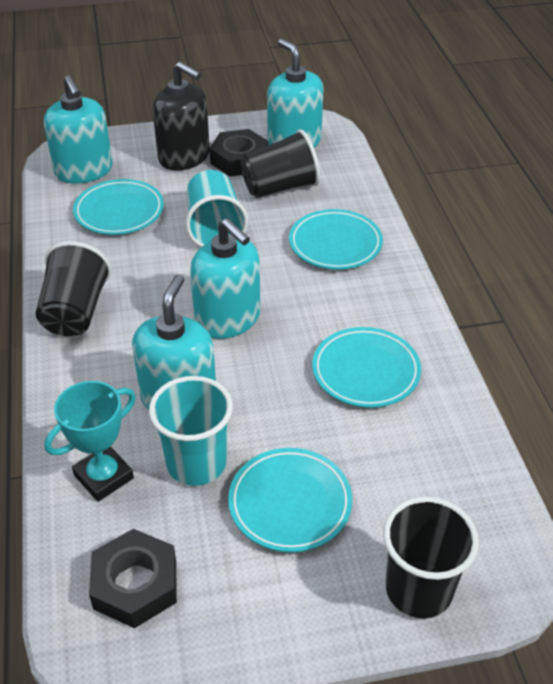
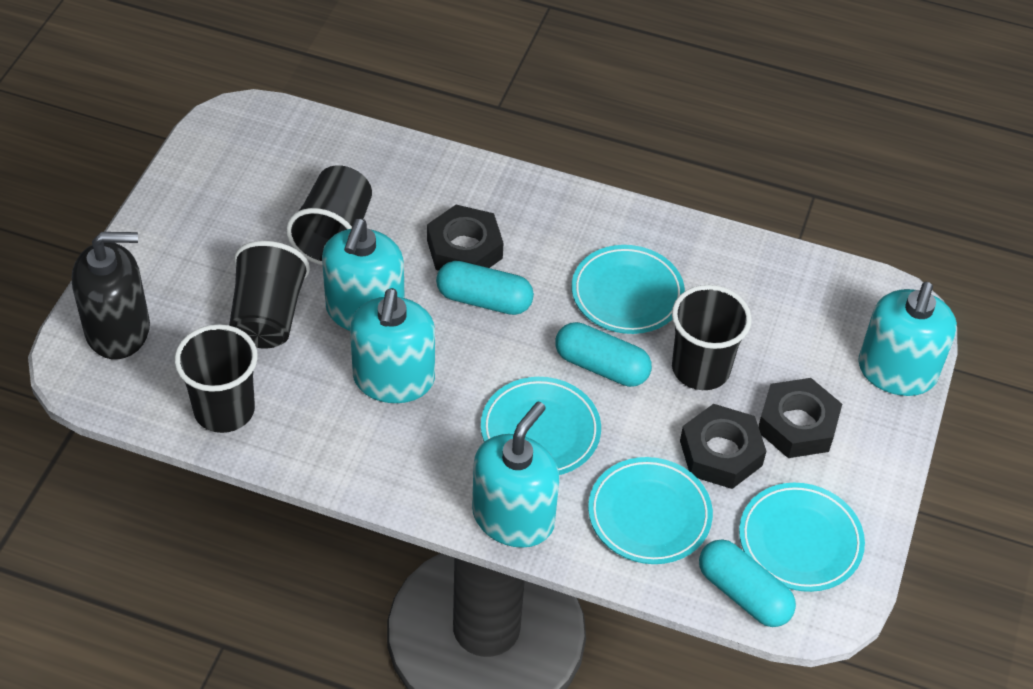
black cup: [36,241,112,336] [241,129,320,198] [383,496,479,619] = 3 -> [174,324,258,433] [229,241,310,349] [286,165,372,265] [672,285,752,390] = 4
black nut: [89,529,177,628] [209,129,269,177] = 2 -> [427,205,503,271] [680,404,766,489] [758,378,842,458] = 3
turquoise capsule: none = 0 -> [436,261,534,315] [555,322,652,387] [699,539,796,627] = 3
turquoise cup: [149,376,233,486] [185,170,248,247] = 2 -> none = 0
turquoise trophy: [44,381,136,502] = 1 -> none = 0

